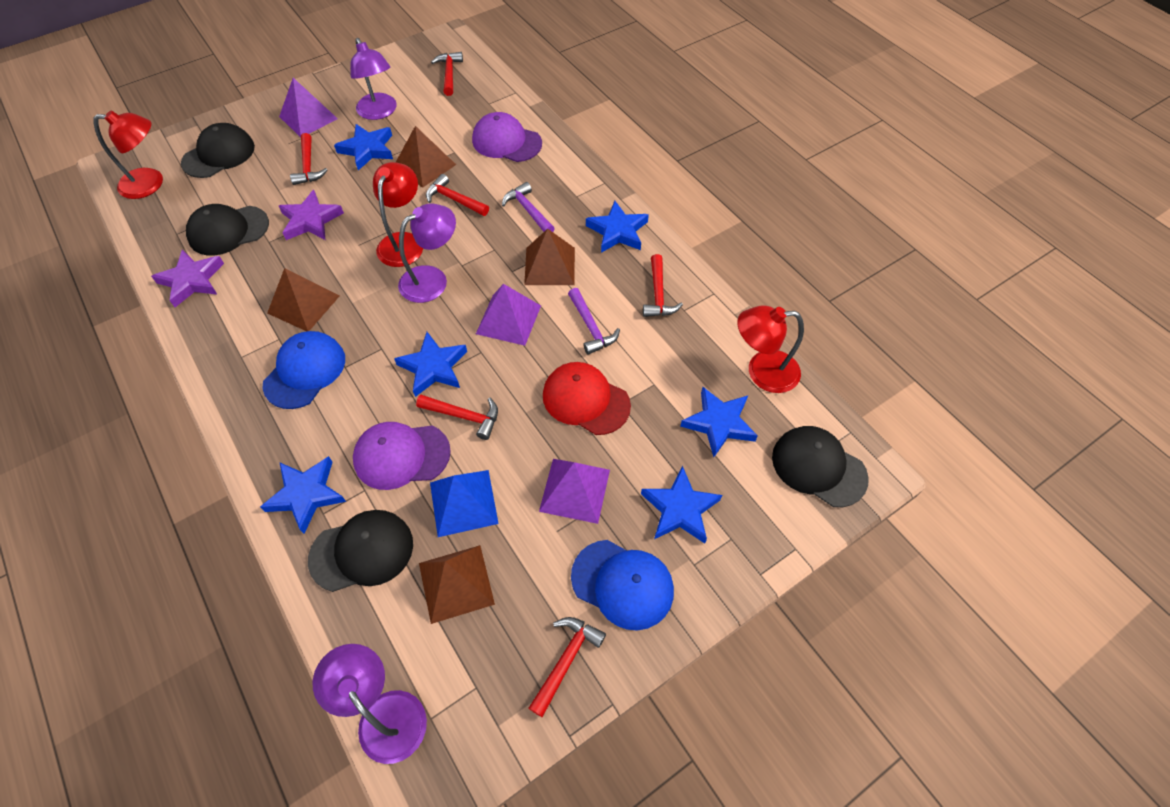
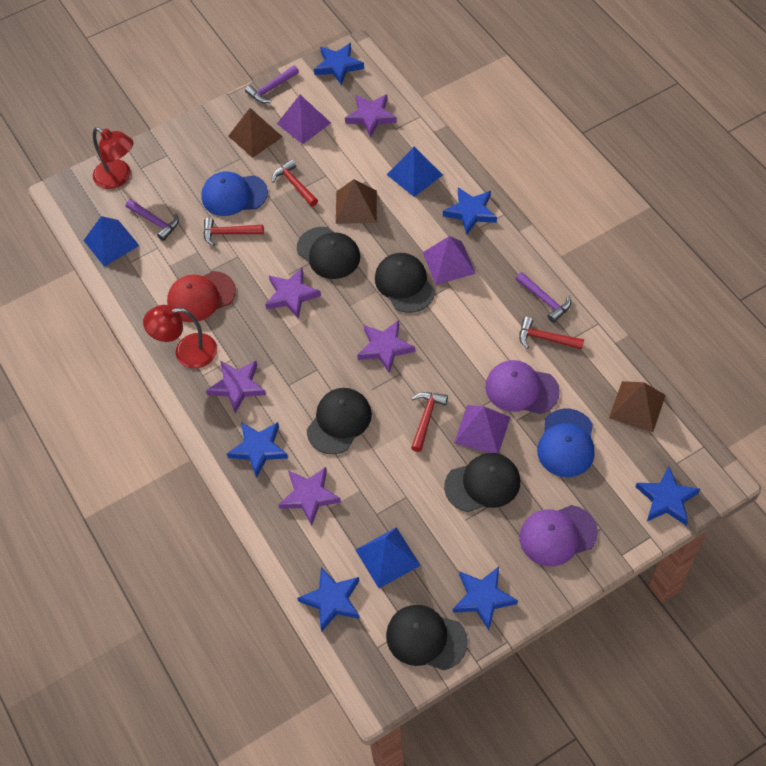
black cap: [181,123,255,178] [186,204,269,256] [308,510,413,592] [772,426,869,507] = 4 -> [297,227,360,279] [307,388,372,454] [375,253,435,313] [386,605,468,670] [444,453,520,512] = 5
blue pyramid: [430,470,499,537] = 1 -> [83,216,140,267] [356,527,421,588] [387,147,443,197] = 3
brown pyramid: [267,268,340,331] [396,126,456,188] [419,545,495,624] [524,229,575,285] = 4 -> [229,108,282,158] [336,179,377,224] [609,381,666,432] = 3
purple hammer: [502,182,555,232] [568,288,620,355] = 2 -> [126,199,179,241] [245,65,299,103] [516,272,571,323] = 3
purple lamp: [313,644,427,764] [350,38,397,120] [398,203,456,303] = 3 -> none = 0
purple star: [151,250,224,307] [279,190,344,240] = 2 -> [206,361,266,413] [265,268,321,319] [278,467,341,526] [345,94,397,138] [357,320,415,374] = 5
red hammer: [290,133,327,185] [416,395,498,440] [426,174,489,216] [431,52,463,96] [529,617,606,717] [643,254,683,317] = 6 -> [203,218,264,246] [272,159,318,207] [411,392,448,452] [519,317,584,350] = 4
red lamp: [94,111,163,199] [373,162,423,267] [737,305,804,393] = 3 -> [93,127,133,189] [143,305,217,369] = 2

